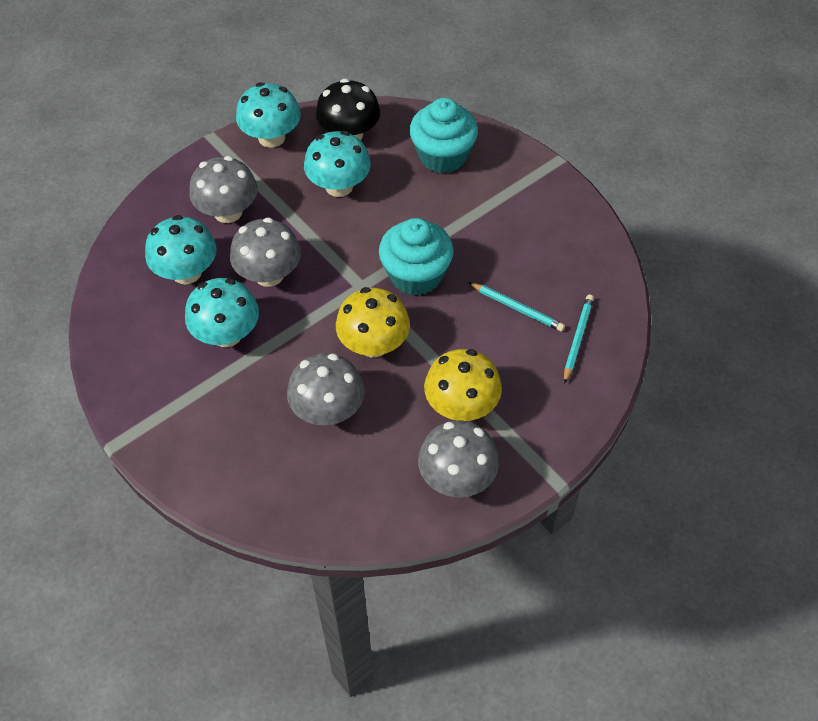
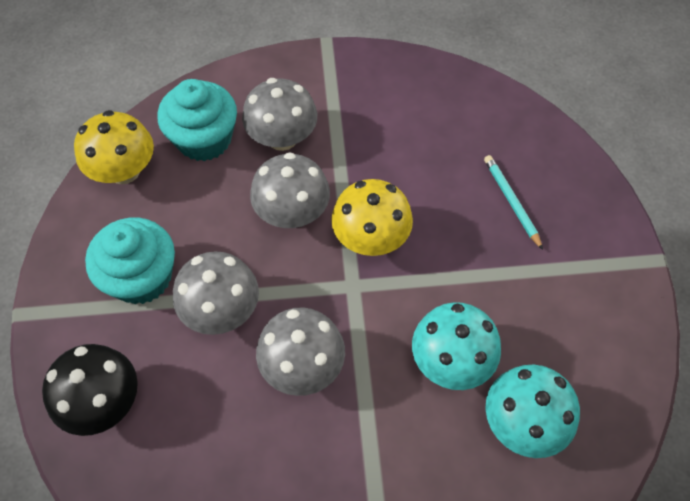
turquoise mushroom: [145,215,217,284] [185,278,259,347] [236,82,301,148] [304,131,371,197] = 4 -> [412,302,501,390] [485,365,580,458] = 2
turquoise pencil: [468,282,565,332] [564,295,594,384] = 2 -> [484,155,543,250] = 1

